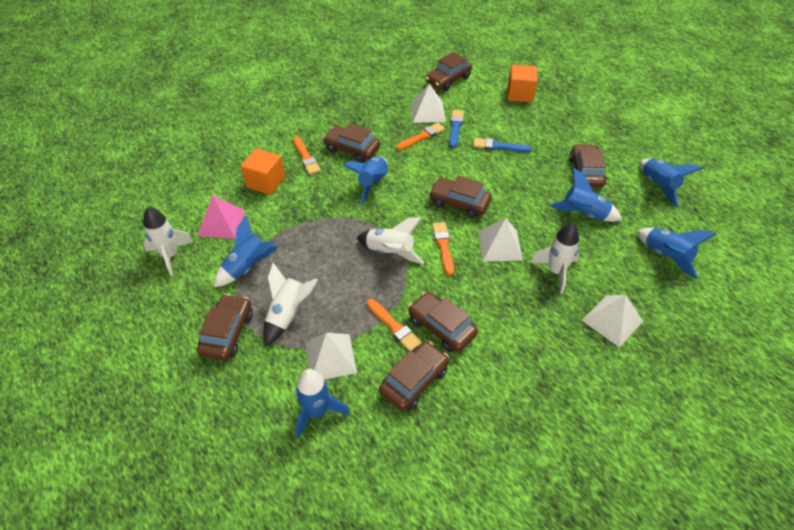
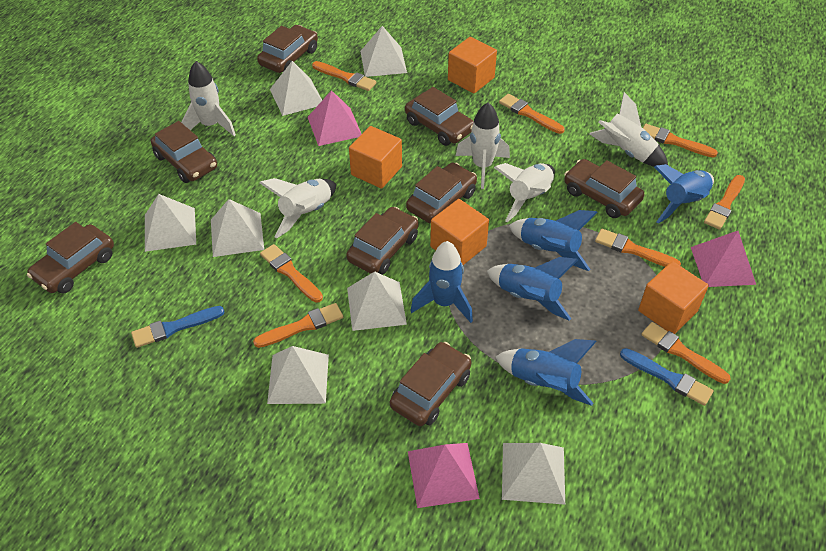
blue rocket: [214,215,279,287] [295,369,350,438] [343,156,388,204] [550,167,622,222] [637,228,716,279] [640,159,703,207] = 6 -> [410,241,473,323] [487,257,578,321] [495,339,597,406] [509,210,598,271] [654,164,714,224] = 5
brown car: [197,294,253,360] [323,123,380,163] [379,341,449,411] [408,292,478,352] [426,52,472,91] [429,175,492,218] [569,144,606,188] = 7 -> [27,222,114,294] [151,121,217,183] [257,25,318,73] [346,207,419,275] [390,342,471,426] [405,87,474,146] [406,163,477,224] [564,159,644,218] = 8
orange brush: [293,136,321,175] [367,299,422,351] [396,123,445,150] [432,222,454,276] = 4 -> [253,303,343,348] [260,244,323,302] [312,61,376,91] [499,94,565,134] [595,229,681,267] [641,322,731,384] [643,124,718,158] [704,175,745,230] = 8
orange cube: [240,148,285,195] [508,64,538,102] = 2 -> [349,126,402,189] [430,199,489,265] [448,37,497,94] [638,261,709,334] = 4
pink pyramid: [197,195,245,239] = 1 -> [307,90,361,146] [408,443,480,508] [691,231,756,287] = 3
white pyramid: [305,333,357,379] [411,84,446,123] [478,218,523,262] [582,295,643,348] = 4 -> [145,194,196,252] [211,199,264,257] [267,346,329,404] [270,61,322,116] [347,271,407,331] [360,26,407,77] [502,443,565,505] = 7
white rocket: [144,207,194,276] [263,263,318,346] [357,217,424,264] [530,223,579,294] = 4 -> [181,61,236,136] [260,178,336,238] [456,102,510,189] [494,163,555,222] [589,92,668,167] = 5

